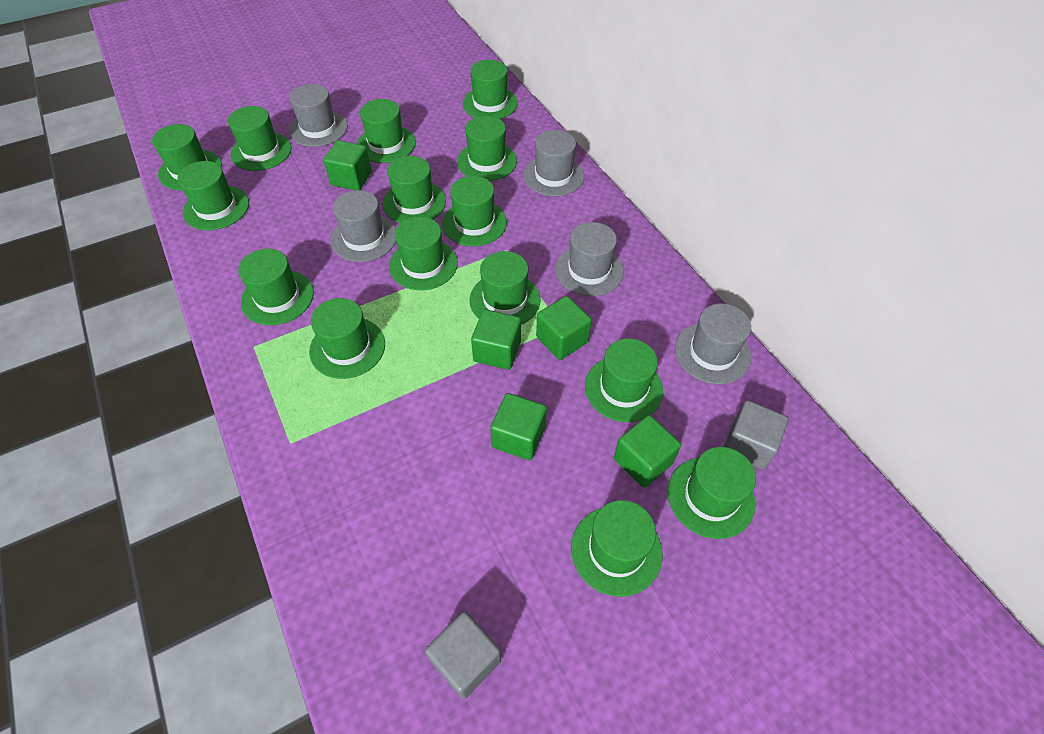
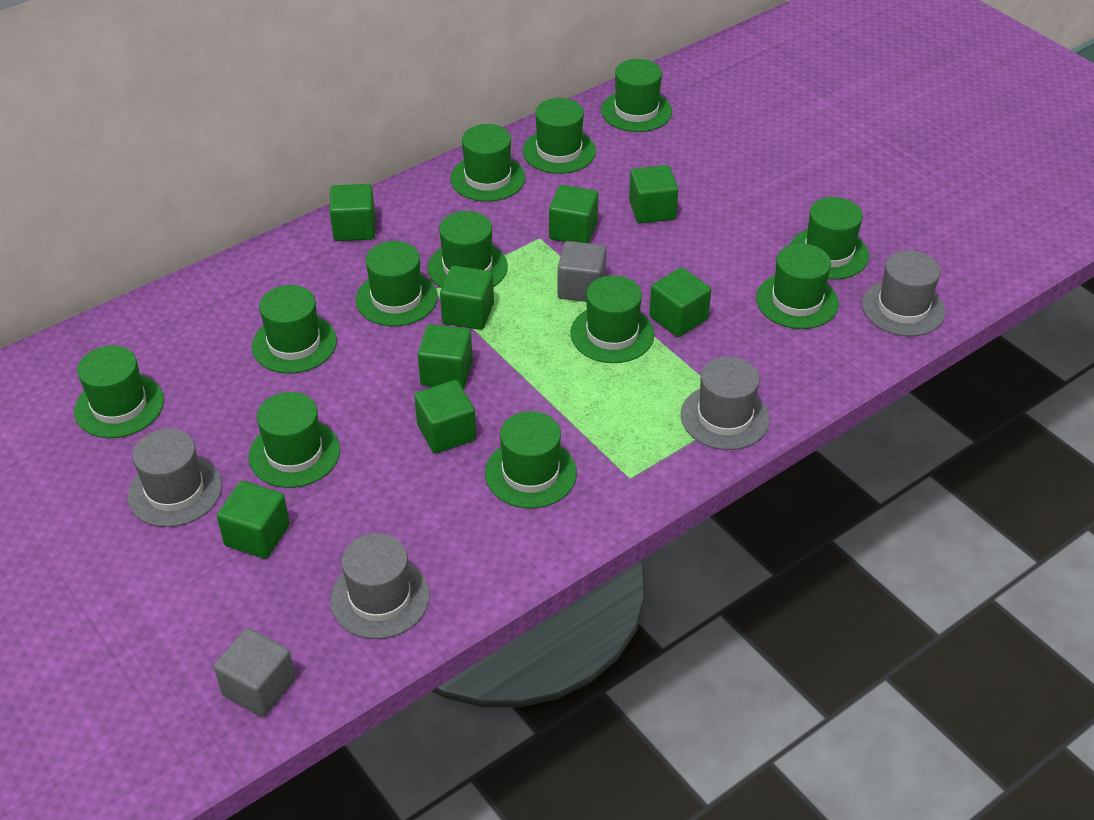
green cube: [323,140,372,190] [471,309,521,370] [490,393,547,460] [536,296,592,360] [614,415,681,488] = 5 -> [217,481,290,559] [330,184,375,241] [414,380,476,454] [418,324,473,389] [440,266,494,330] [549,185,598,243] [629,165,678,224] [649,267,711,337] = 8
green hat: [152,124,222,191] [178,161,249,231] [228,106,292,171] [238,249,314,325] [309,298,385,379] [357,99,416,163] [382,156,446,223] [389,216,458,290] [442,176,507,246] [457,116,517,181] [463,60,518,119] [469,251,541,325] [571,500,662,597] [585,338,663,422] [668,447,756,539] = 15 -> [74,345,164,438] [248,392,340,488] [252,285,337,373] [355,241,438,326] [428,211,508,288] [450,124,525,202] [485,411,577,508] [523,98,596,174] [570,275,655,363] [601,59,672,132] [756,243,839,329] [790,197,869,279] = 12
grey hat: [289,84,348,147] [330,190,396,262] [523,130,584,197] [555,222,624,296] [675,304,751,384] = 5 -> [127,429,222,527] [330,533,430,639] [681,357,770,450] [862,250,945,336] = 4

